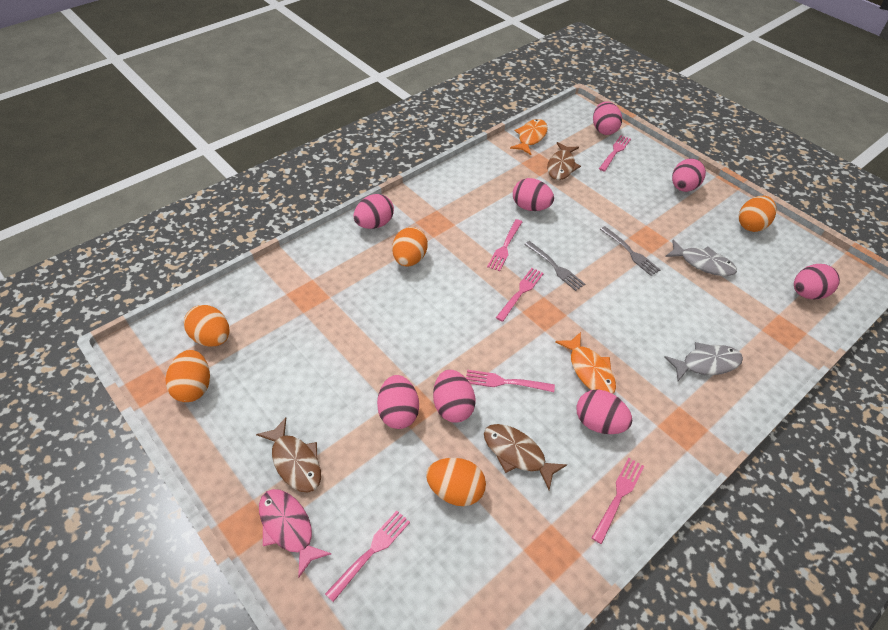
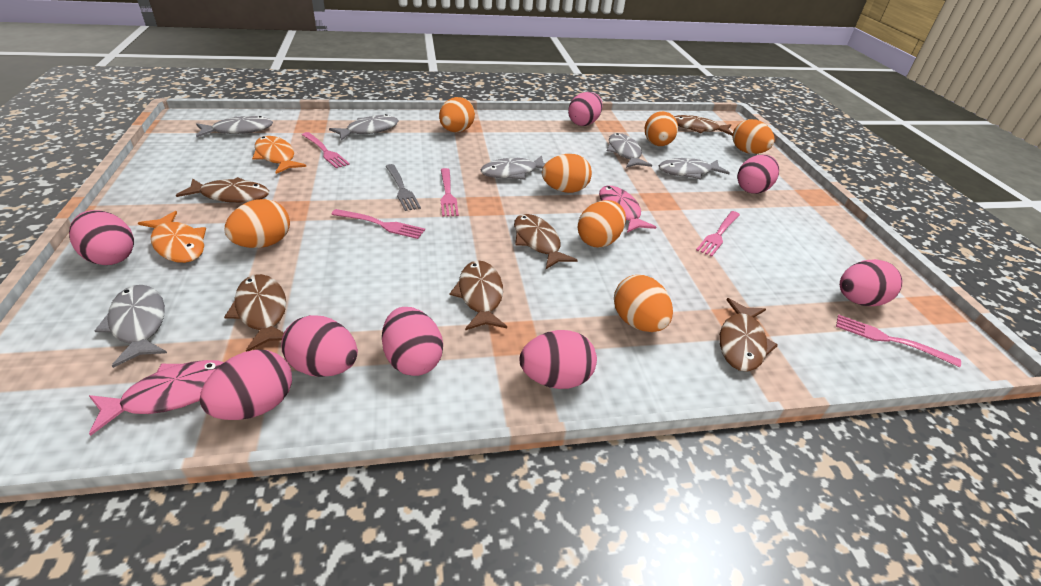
brown fish: [256,417,321,493] [484,424,567,490] [547,142,581,180] = 3 -> [176,177,269,203] [224,274,286,352] [449,260,507,330] [514,214,578,269] [674,115,733,136] [720,298,778,372] = 6
grey fish: [664,342,743,381] [665,240,737,276] = 2 -> [94,285,167,368] [196,116,273,137] [329,114,398,141] [480,156,545,180] [607,133,652,168] [659,158,730,180] = 6
grey fork: [524,241,585,291] [600,226,660,276] = 2 -> [386,164,421,211] = 1
orange egg: [166,350,210,402] [184,305,230,347] [392,227,428,267] [426,458,486,506] [739,196,777,232] = 5 -> [225,199,290,248] [439,97,475,132] [542,154,592,193] [578,200,626,247] [614,275,673,332] [645,111,678,146] [733,119,775,154] = 7
pink fish: [259,489,331,578] = 1 -> [89,360,224,436] [599,185,656,233] = 2
pink fork: [325,511,410,602] [466,370,555,392] [487,219,522,271] [496,268,544,322] [592,458,644,544] [599,135,631,172] = 6 -> [302,132,350,168] [331,209,425,239] [441,168,459,216] [696,211,740,257] [836,314,961,367] = 5

